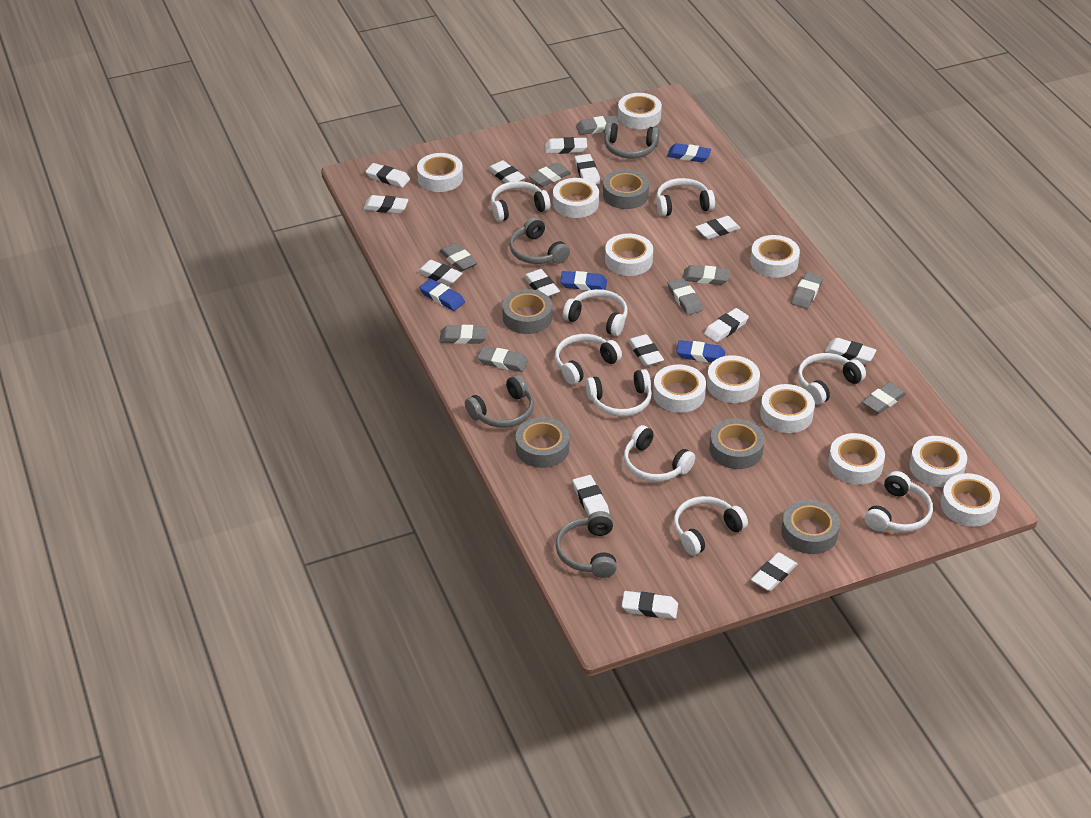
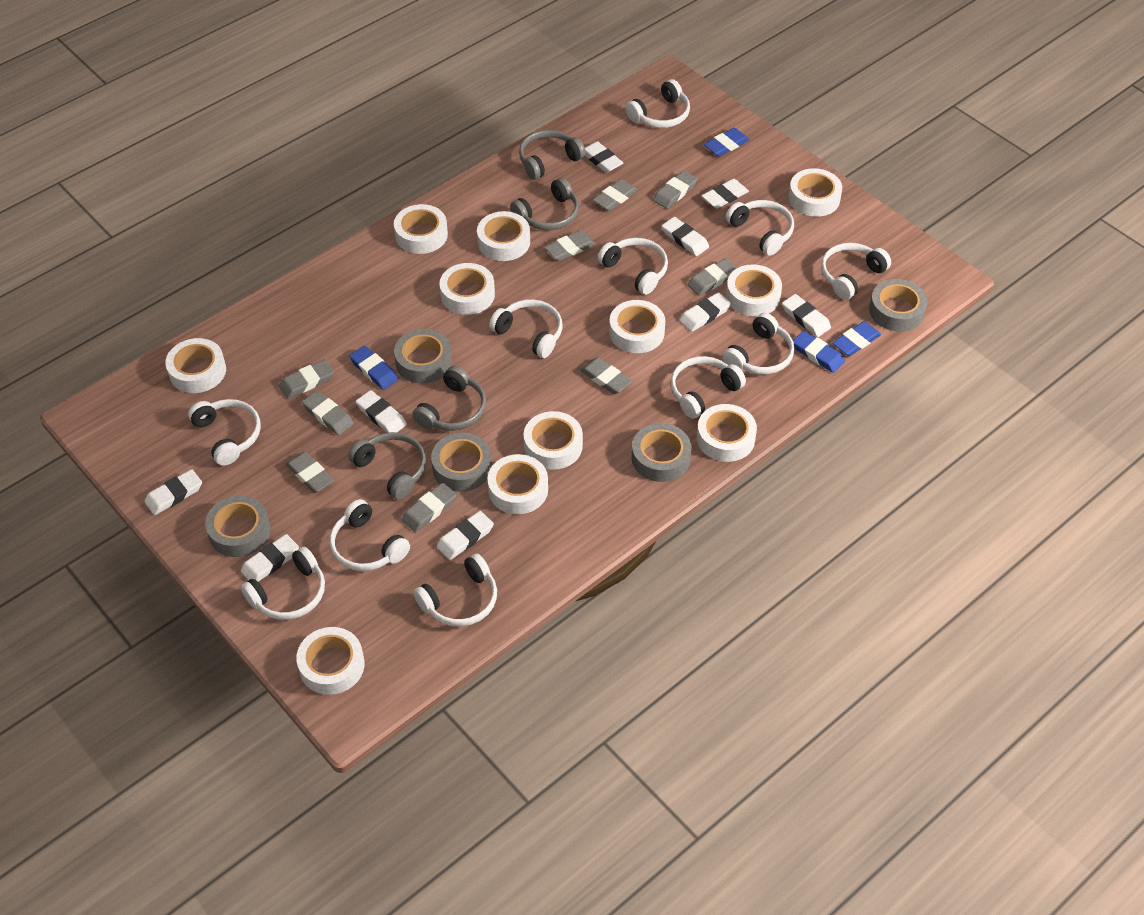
white eraser: [363,195,408,214] [365,163,410,188] [417,260,463,286] [488,160,525,183] [524,269,560,297] [545,137,587,154] [573,475,610,516] [575,154,600,185] [622,591,678,619] [628,334,664,366] [695,216,740,239] [704,308,749,343] [751,552,797,591] [825,338,876,364] = 14 -> [144,469,202,515] [241,534,299,582] [356,390,407,433] [437,511,494,560] [585,141,623,173] [662,217,709,256] [679,292,731,332] [702,179,749,209] [782,294,831,337] = 9
white headphones: [491,181,551,222] [555,334,622,385] [563,289,628,336] [585,369,652,417] [624,425,695,482] [656,178,715,216] [674,496,748,556] [798,353,866,405] [865,471,933,532] = 9 -> [188,399,261,466] [241,546,325,620] [330,499,410,571] [414,554,497,626] [489,299,563,358] [598,238,668,295] [625,79,690,128] [670,356,746,419] [722,313,794,374] [726,200,794,256] [821,243,891,300] = 11

